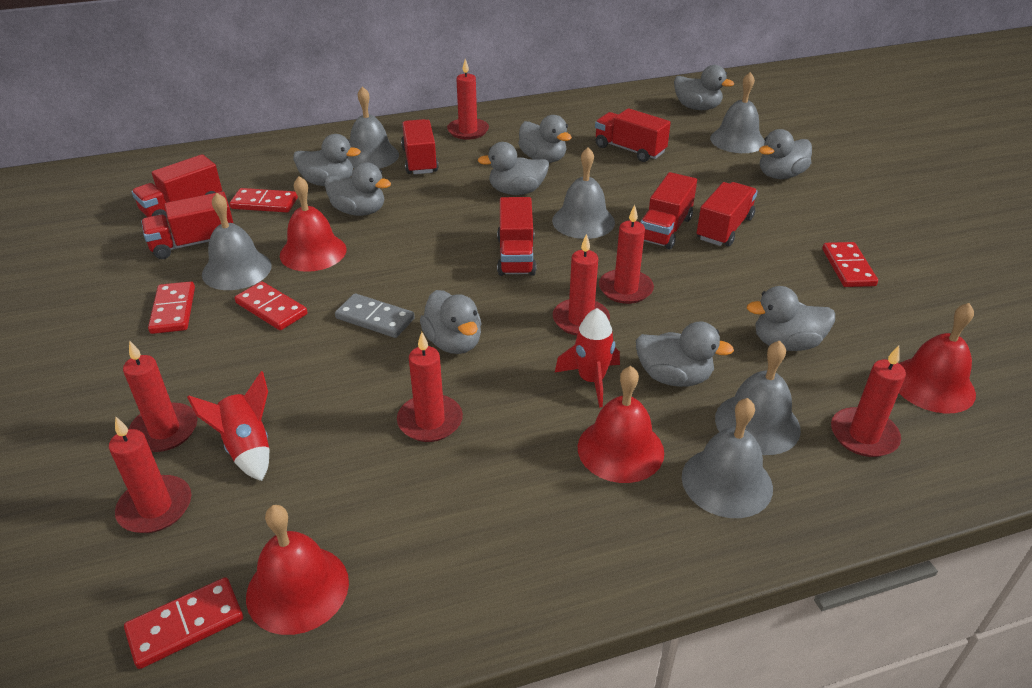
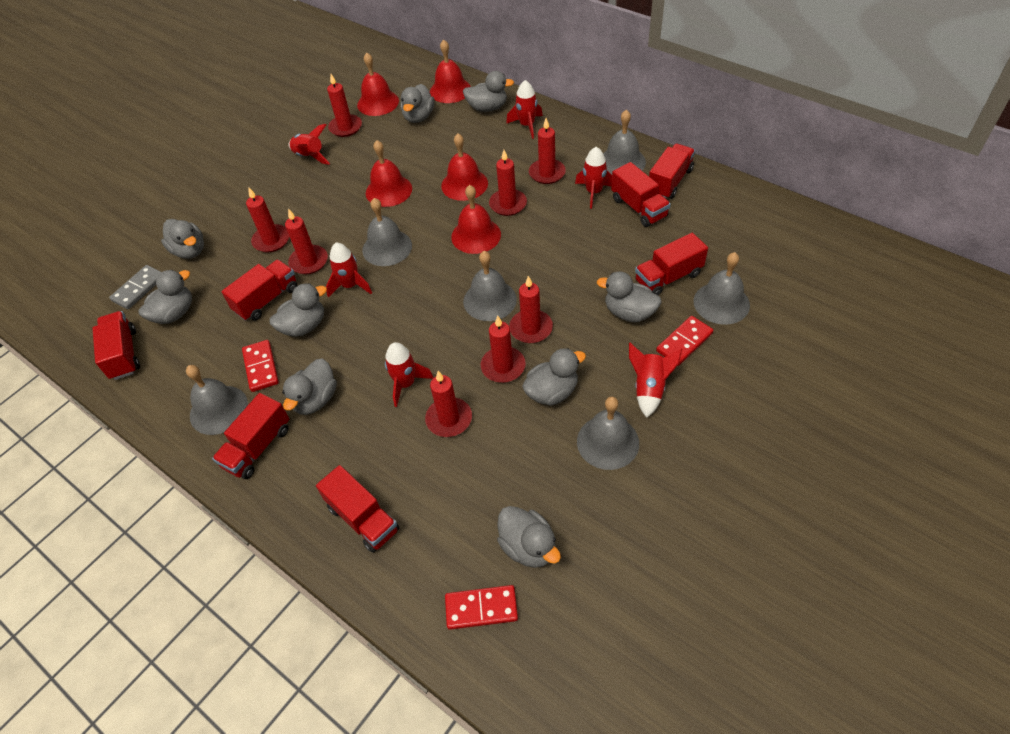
red bell: [246,505,349,635] [280,176,347,272] [578,366,664,483] [899,303,976,413] = 4 -> [357,52,399,116] [366,140,412,207] [430,39,471,103] [441,133,488,201] [451,185,501,254] = 5
red candle: [109,417,191,533] [123,340,197,452] [397,332,463,442] [447,59,489,140] [553,234,610,335] [599,205,654,304] [831,346,906,457] = 7 -> [246,188,289,252] [285,208,328,274] [327,74,362,137] [425,371,472,437] [481,316,526,383] [489,150,527,216] [509,276,553,343] [529,118,566,184] = 8
red domino: [124,577,243,669] [148,281,195,334] [229,188,298,212] [235,281,307,330] [822,242,878,287] = 5 -> [242,340,279,392] [445,585,518,630] [656,316,713,366] = 3
red rocket: [187,371,270,481] [555,308,620,407] = 2 -> [288,124,330,165] [326,243,372,298] [385,342,433,407] [506,80,543,139] [575,147,612,209] [629,343,682,418] = 6

